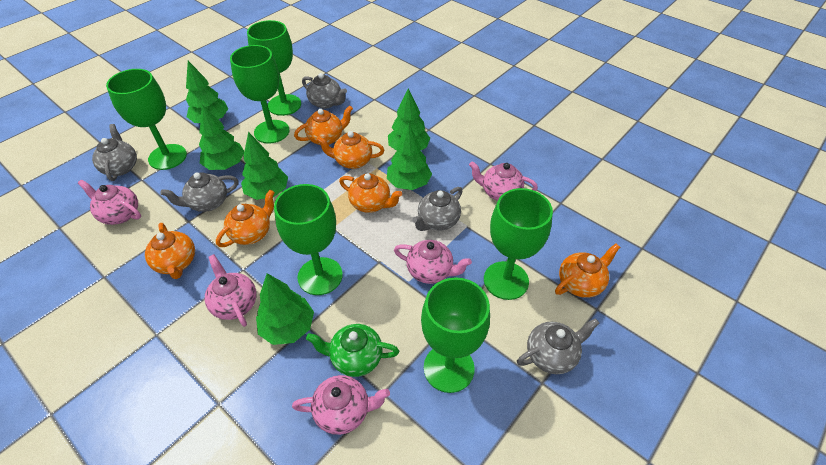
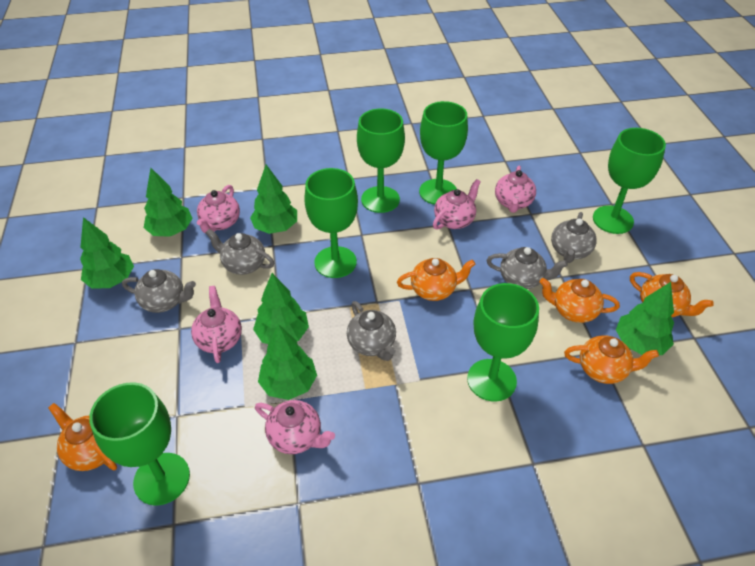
green teapot: [306,324,399,377] = 1 -> none = 0
orange teapot: [145,223,195,279] [216,190,275,247] [294,106,353,145] [316,131,384,169] [339,173,402,213] [555,244,620,298] = 6 -> [48,403,117,471] [397,258,475,301] [540,278,620,323] [564,335,659,384] [630,272,714,317] = 5

